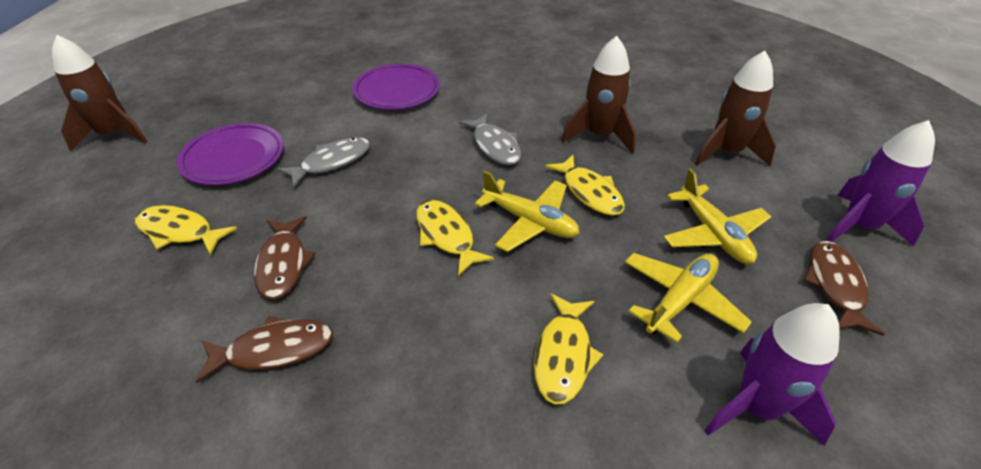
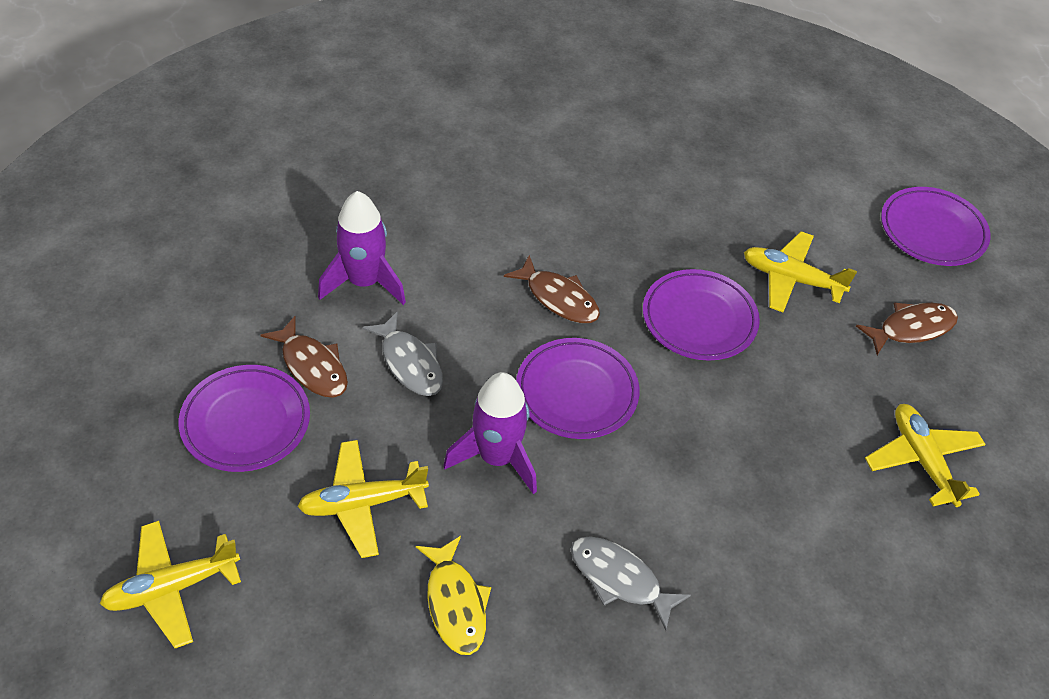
brown rocket: [52,35,148,151] [562,36,636,154] [695,51,776,166] = 3 -> none = 0
purple plate: [177,123,284,185] [352,64,440,110] = 2 -> [179,365,310,472] [516,338,640,439] [643,269,760,361] [881,187,991,266] = 4
yellow fish: [135,205,237,255] [416,200,494,276] [534,293,604,404] [545,155,625,216] = 4 -> [416,536,491,655] = 1
yellow plane: [474,170,580,252] [625,253,752,343] [663,168,771,264] = 3 -> [100,521,241,648] [298,440,429,558] [744,231,857,312] [865,404,986,507] = 4

